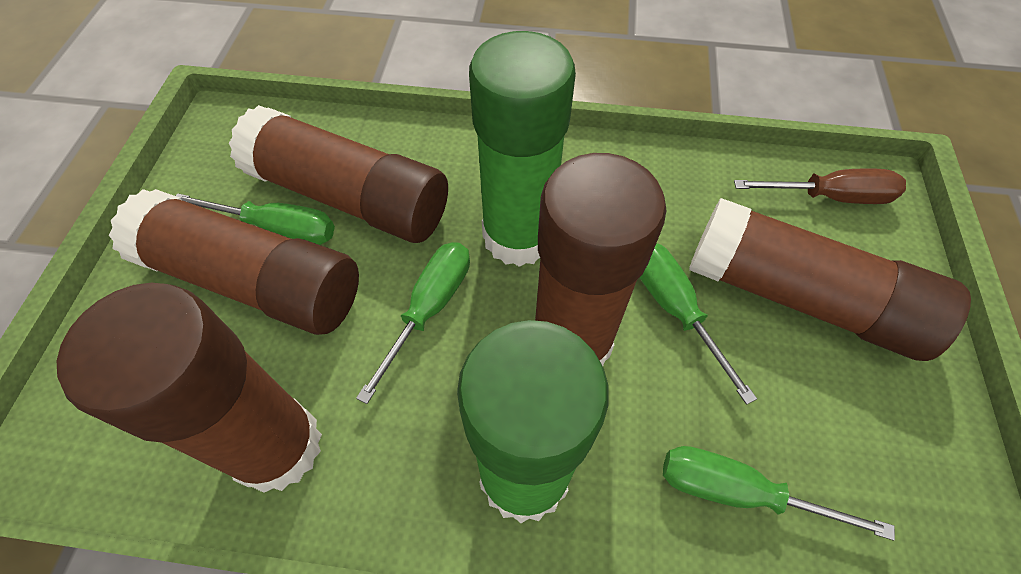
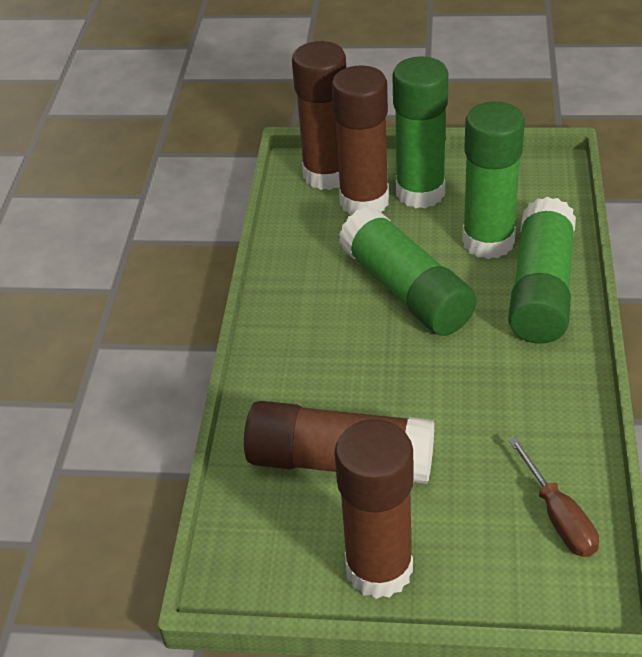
brown glue stick: [57,283,322,493] [109,189,359,335] [229,105,448,243] [535,153,667,366] [689,198,971,361] = 5 -> [244,401,434,484] [292,41,346,190] [331,65,389,215] [334,419,414,599] = 4
green glue stick: [457,320,609,523] [469,31,576,267] = 2 -> [339,206,477,336] [392,57,448,208] [462,102,525,259] [508,197,576,344] = 4
green screwdriver: [176,193,335,245] [356,242,470,404] [639,243,757,405] [663,446,895,541] = 4 -> none = 0

